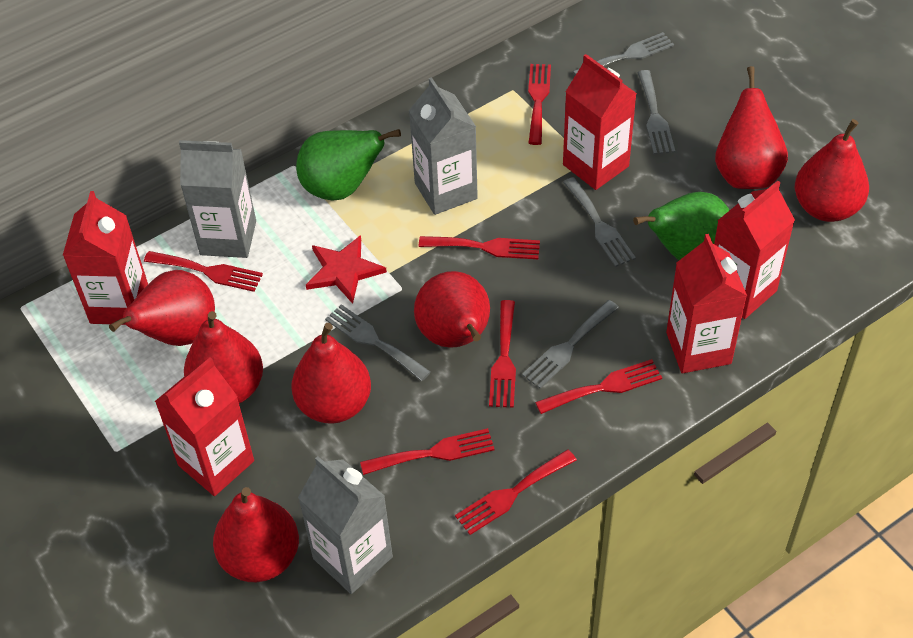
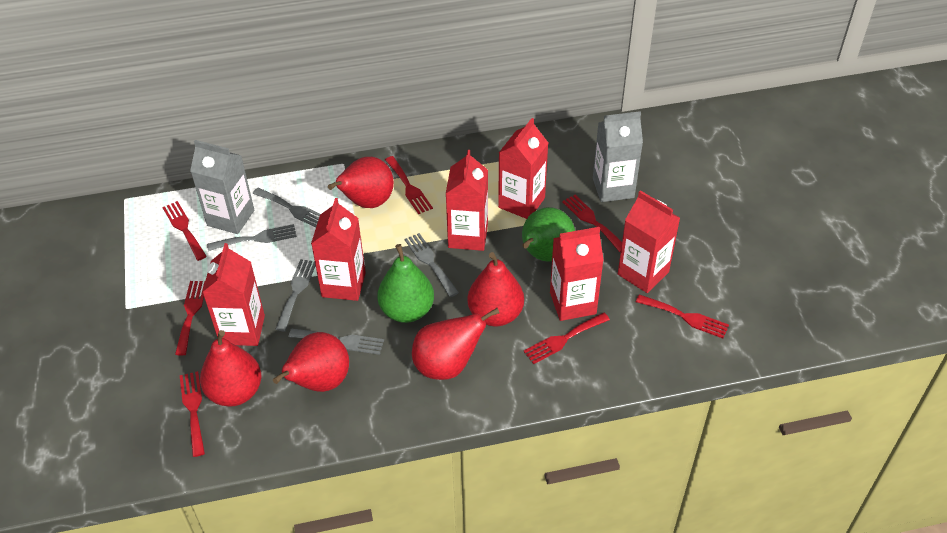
grey carton: [179,140,256,258] [298,456,393,594] [409,77,478,215] = 3 -> [190,140,254,234] [593,111,643,202] = 2
red carton: [63,191,148,325] [155,357,254,496] [563,54,637,190] [666,234,747,373] [714,181,795,319] = 5 -> [202,243,265,346] [311,198,366,301] [446,150,488,251] [498,118,548,219] [550,227,604,321] [618,190,680,293] = 6
red pear: [109,270,215,346] [184,311,263,404] [213,487,299,582] [292,323,371,424] [414,271,490,348] [715,66,788,189] [795,119,869,222] = 7 -> [200,330,262,407] [273,332,349,392] [328,157,394,208] [412,308,499,380] [467,252,524,326] = 5
red star: [306,235,387,304] = 1 -> none = 0

